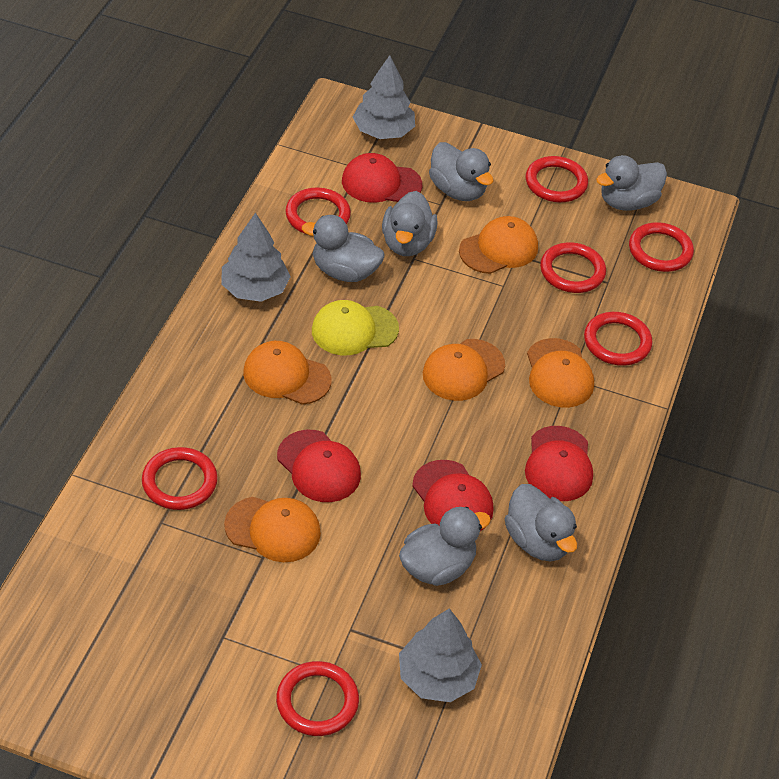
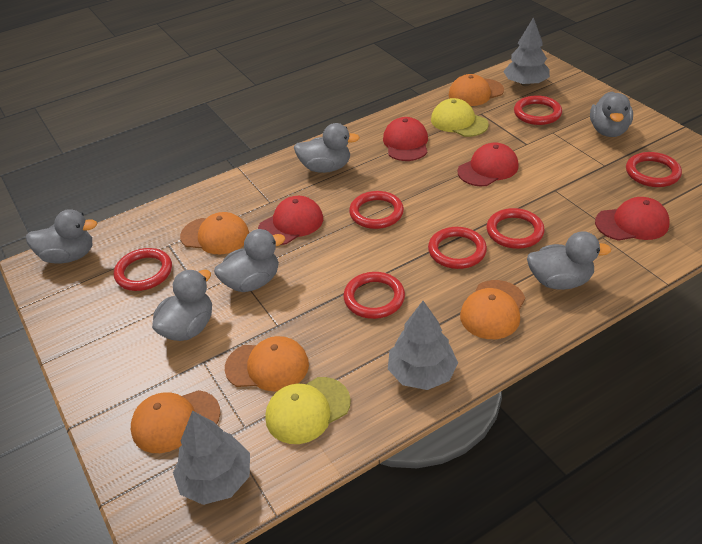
yellow cap: [312,300,399,355] = 1 -> [265,377,351,444] [431,98,489,137] = 2

